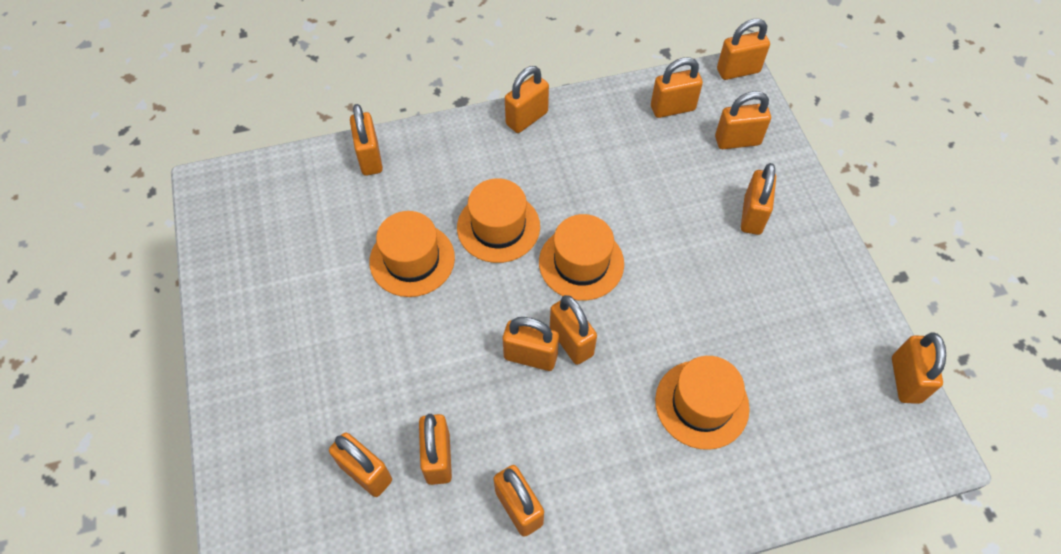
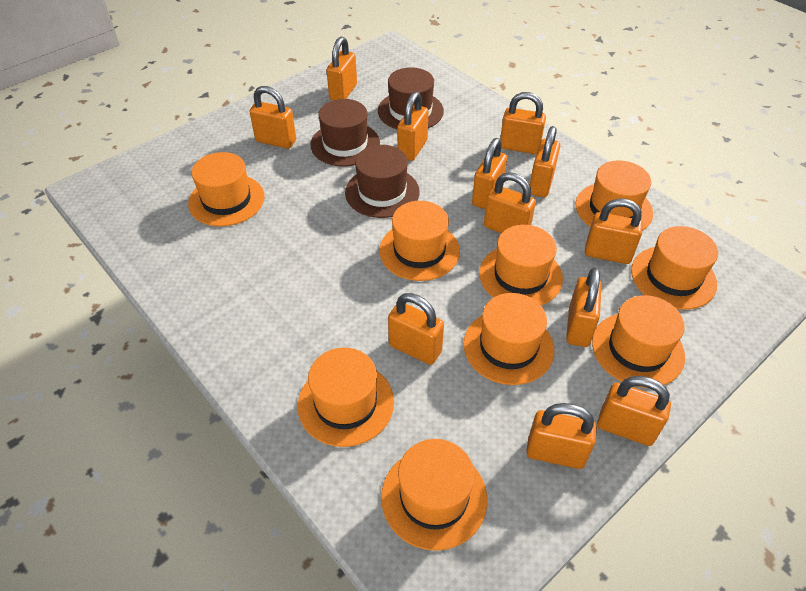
brown hat: none = 0 -> [310,99,380,167] [345,145,420,218] [378,67,444,129] = 3
orange hat: [369,211,455,297] [457,178,540,263] [539,214,624,301] [655,356,750,450] = 4 -> [188,152,264,226] [298,348,394,447] [379,201,460,281] [381,439,487,551] [464,293,554,385] [479,225,563,305] [576,160,653,231] [592,295,685,388] [631,226,718,310] = 9

